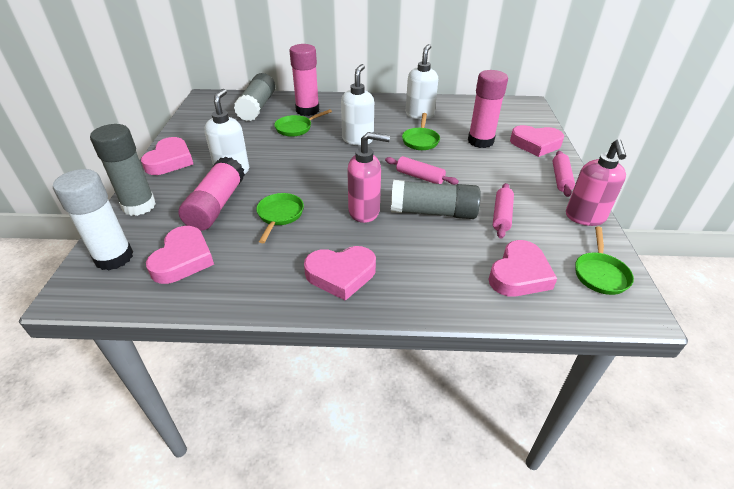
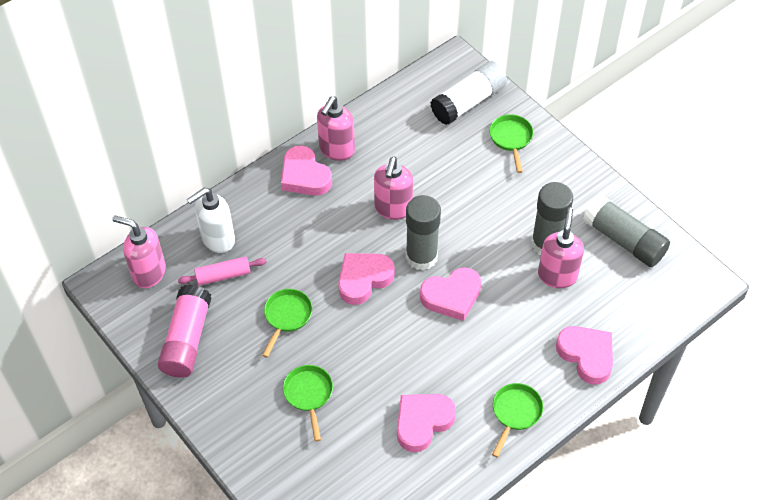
pink glue stick: [179,156,245,231] [289,44,319,116] [468,70,508,148] = 3 -> [158,285,211,378] = 1
pink rolling pin: [385,156,459,185] [493,183,514,239] [553,151,575,197] = 3 -> [178,256,267,286] = 1
pink soap dispenser: [347,132,390,223] [566,139,626,226] = 2 -> [112,215,166,288] [317,96,355,161] [374,157,413,220] [538,207,584,288] = 4
white soap dispenser: [204,89,249,174] [341,64,374,145] [406,44,438,119] = 3 -> [187,188,235,253] = 1

